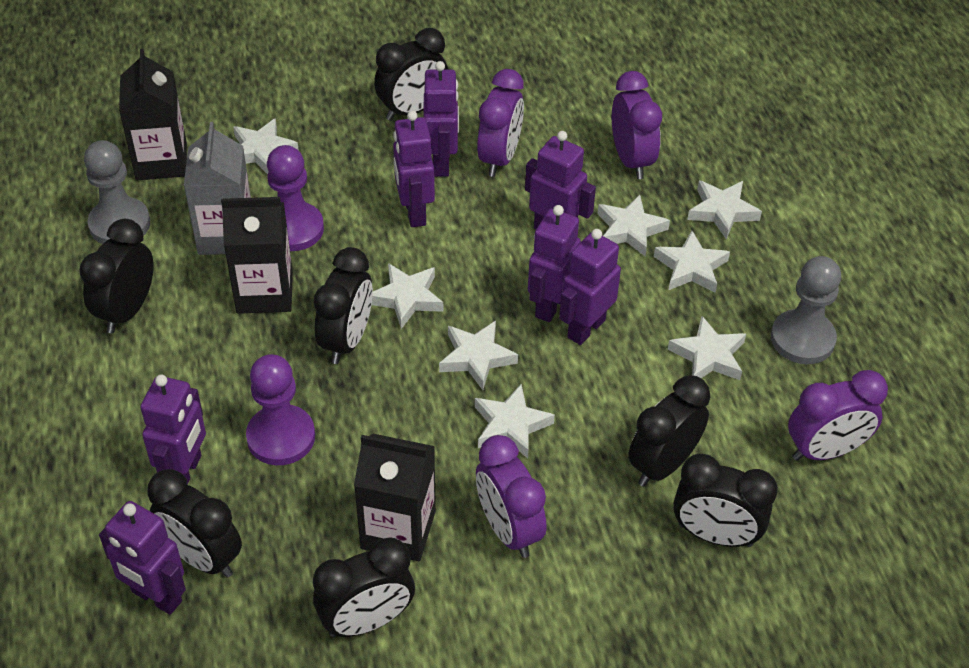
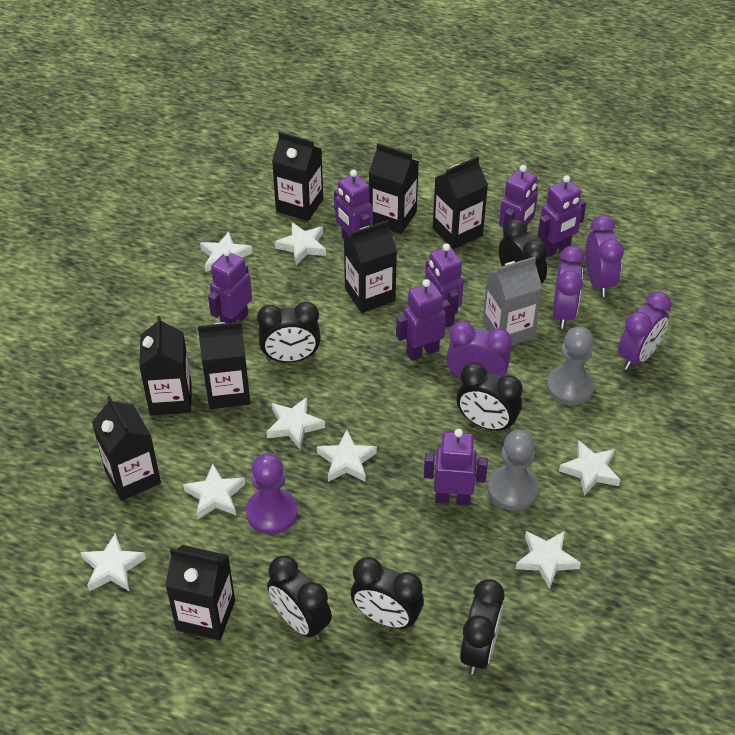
black carton: [119,49,187,180] [221,197,293,314] [354,433,436,561] = 3 -> [92,396,161,501] [139,316,191,416] [165,545,235,641] [198,322,250,409] [272,132,323,221] [344,220,397,313] [369,143,419,234] [433,156,488,249] = 8
black clock: [79,219,154,333] [147,469,242,578] [313,537,415,637] [314,247,373,364] [374,28,448,121] [628,376,710,487] [673,454,778,547] = 7 -> [257,302,321,363] [267,555,332,641] [351,557,424,629] [457,363,523,433] [460,579,504,675] [499,219,548,284] = 6
purple pawn: [246,354,315,465] [267,145,324,251] = 2 -> [246,453,298,535] = 1

